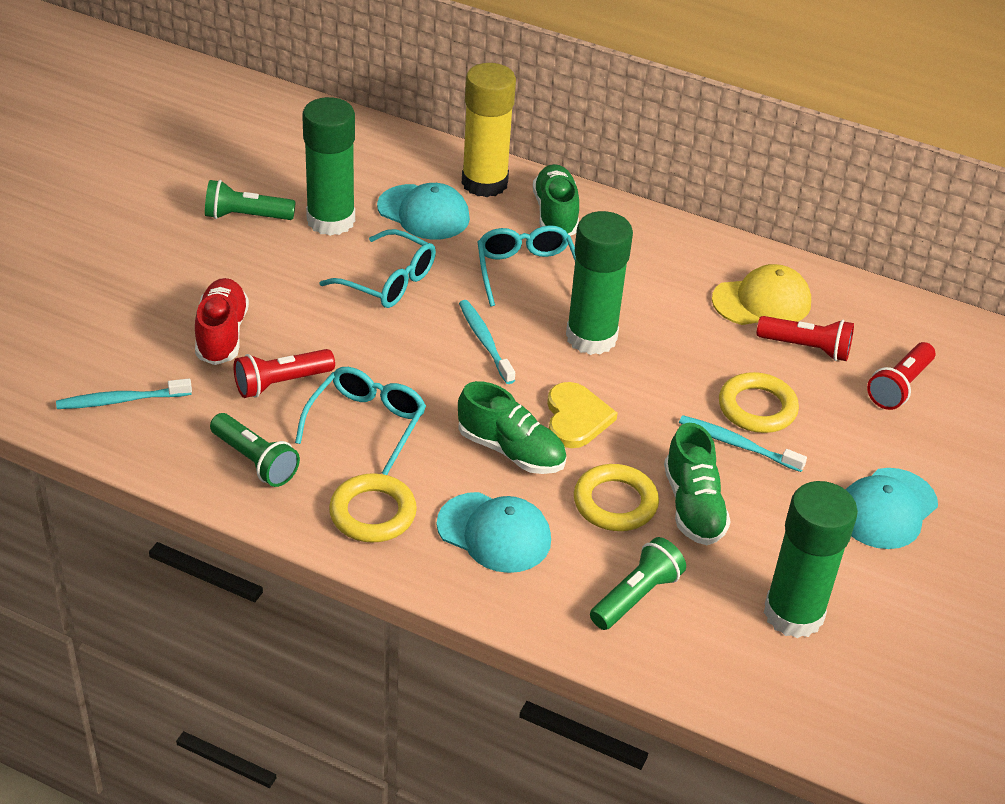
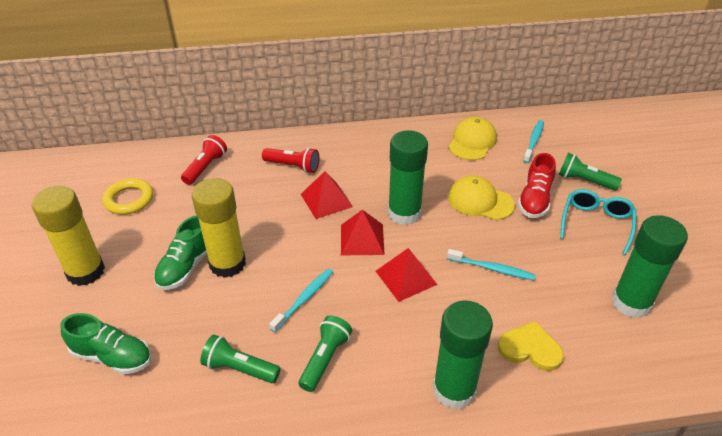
green shoe: [458,381,567,474] [533,164,579,236] [664,423,731,545] = 3 -> [61,313,151,374] [154,215,207,290] = 2
red flashlight: [234,349,335,398] [757,316,854,361] [867,342,935,410] = 3 -> [181,135,227,185] [262,148,320,173] = 2
red pyramid: none = 0 -> [301,171,353,219] [341,210,385,255] [376,248,438,302] = 3
turquoise cap: [377,183,470,240] [437,492,551,573] [846,468,938,549] = 3 -> none = 0
turquoise glasses: [295,367,426,475] [319,229,436,308] [478,225,576,307] = 3 -> [560,189,636,255] = 1
yellow cap: [712,264,811,325] = 1 -> [448,117,497,160] [448,175,515,220] = 2
yellow glue stick: [462,63,516,197] = 1 -> [32,186,105,286] [192,178,246,278] = 2
yellow ring: [329,473,417,543] [574,464,659,531] [719,372,799,433] = 3 -> [102,178,153,215] = 1

